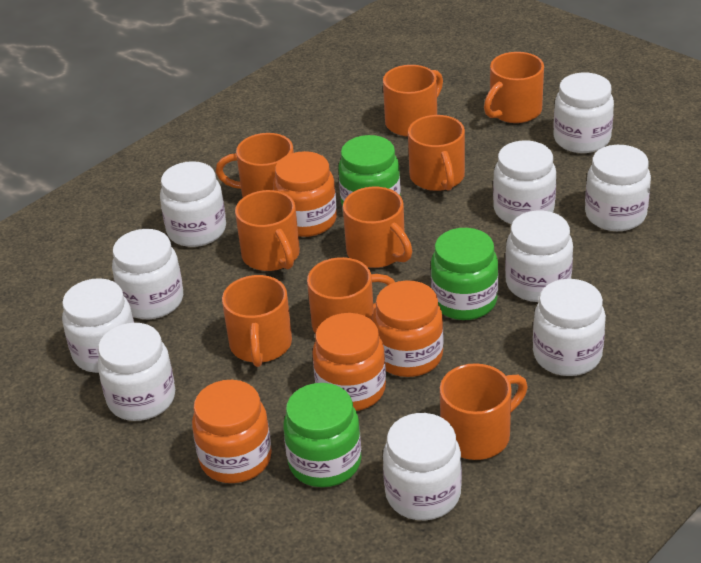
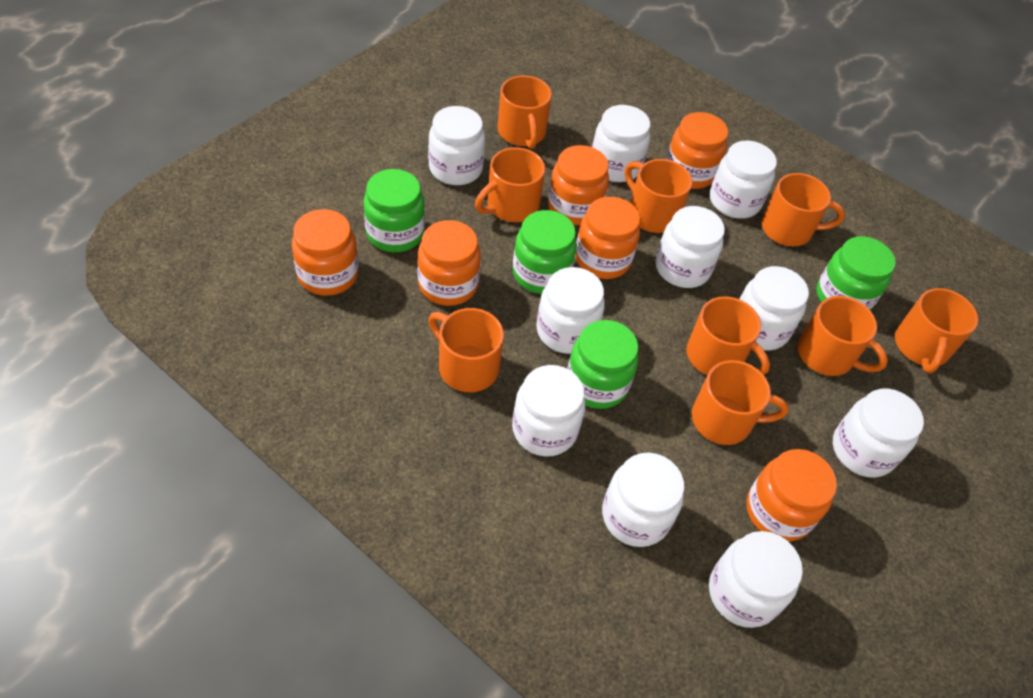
green jar: [283,383,361,487] [338,135,401,206] [431,228,498,320] = 3 -> [363,169,425,253] [512,210,577,294] [567,320,638,409] [816,236,896,311] = 4
orange jar: [192,380,272,483] [273,151,337,237] [312,313,386,411] [373,280,444,377] = 4 -> [292,209,358,296] [417,220,481,306] [548,145,609,225] [575,197,640,279] [666,112,728,189] [746,449,837,542] = 6

